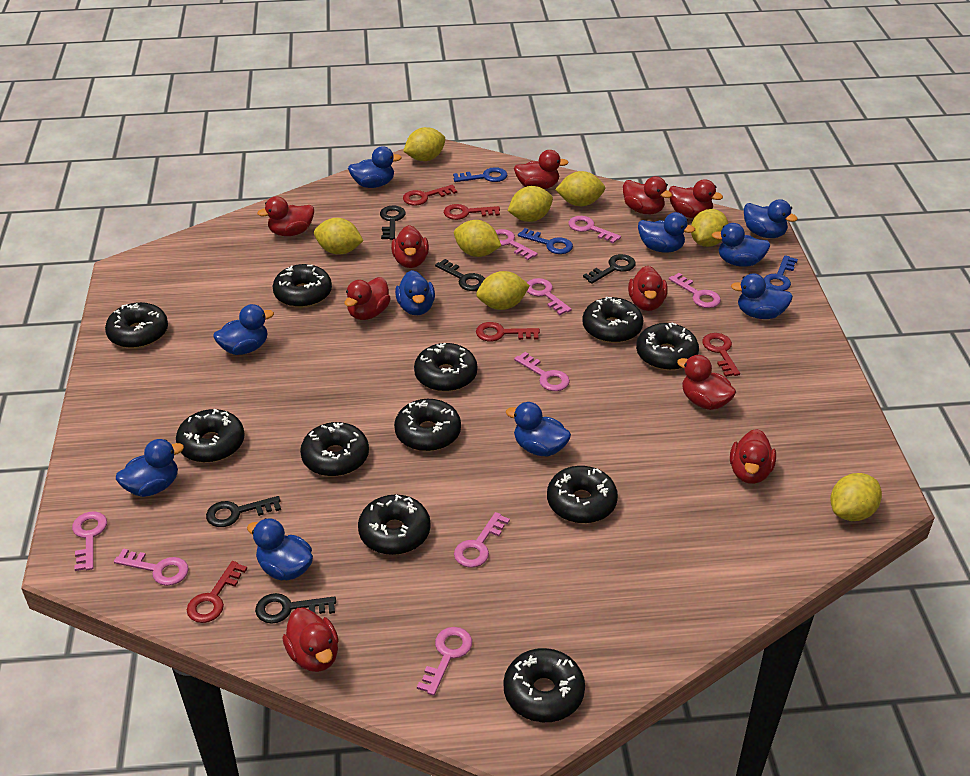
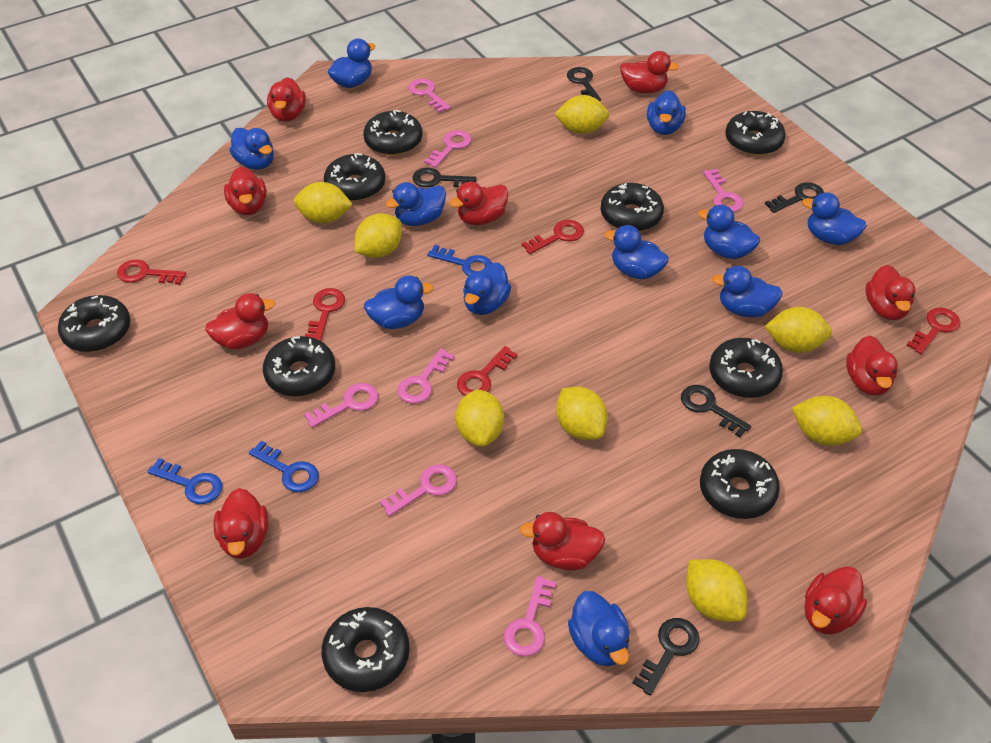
black donut: [105,302,168,349] [176,409,244,463] [273,264,332,308] [300,422,369,477] [358,494,431,555] [394,399,461,451] [414,343,477,392] [504,648,585,722] [547,466,618,524] [582,297,643,343] [636,322,699,370] = 11 -> [58,295,130,352] [263,336,335,397] [321,607,410,692] [324,153,385,201] [363,110,422,155] [600,183,664,231] [700,449,780,519] [709,338,783,398] [725,111,786,156] = 9
blue duck: [116,439,184,497] [213,304,274,355] [247,518,313,580] [348,146,402,188] [395,270,435,315] [506,402,571,456] [638,212,695,253] [712,223,770,267] [731,274,793,319] [744,199,798,238] = 10 -> [230,128,274,170] [328,38,375,88] [364,276,434,329] [385,182,446,226] [463,263,511,315] [568,591,629,666] [605,225,669,279] [647,90,686,135] [698,205,760,259] [712,266,783,317] [802,192,867,245] = 11
pink key: [72,511,107,571] [114,548,189,586] [417,627,472,696] [454,512,510,568] [495,229,538,260] [514,352,570,391] [527,278,572,315] [568,216,621,244] [669,273,721,308] = 9 -> [304,383,378,428] [380,465,457,516] [397,349,455,404] [409,78,451,113] [424,130,472,168] [504,576,556,656] [703,169,743,212] = 7

